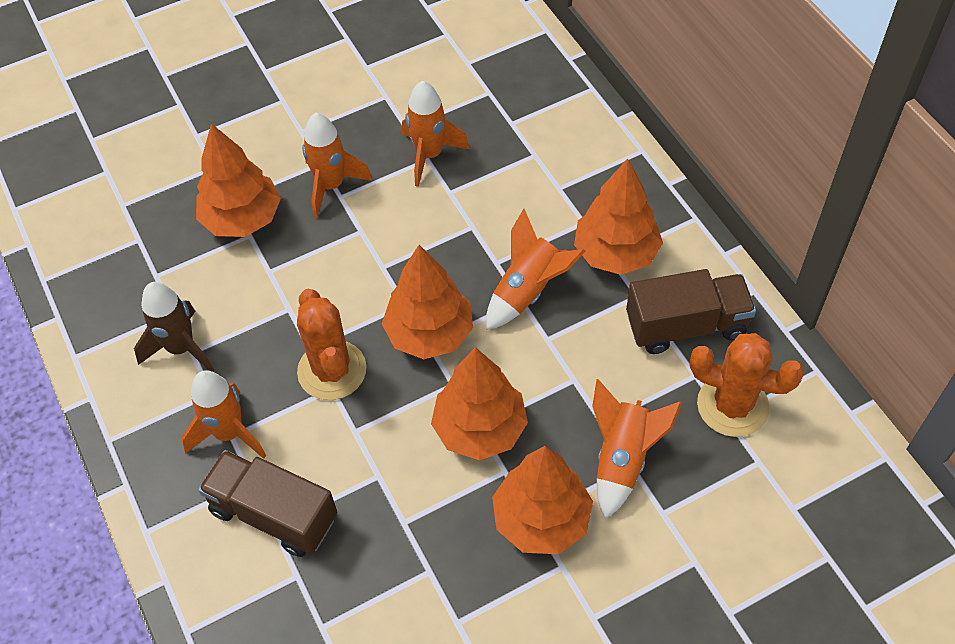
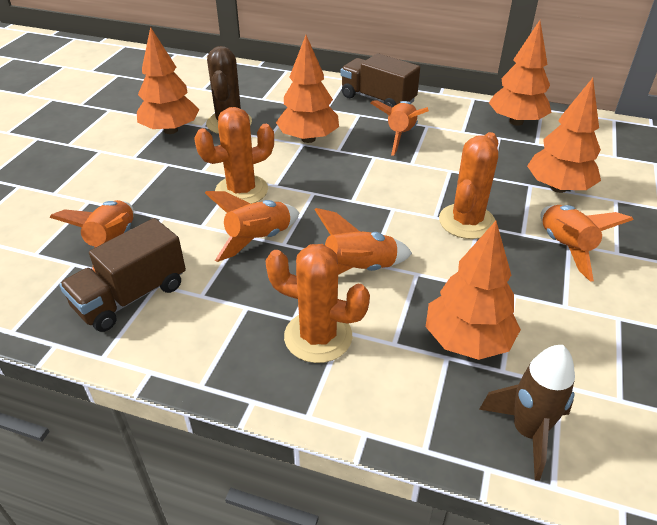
brown cactus: none = 0 -> [206,46,252,134] = 1
orange cactus: [297,289,366,400] [690,333,804,437] = 2 -> [194,107,274,204] [265,244,370,363] [439,132,498,239] = 3

